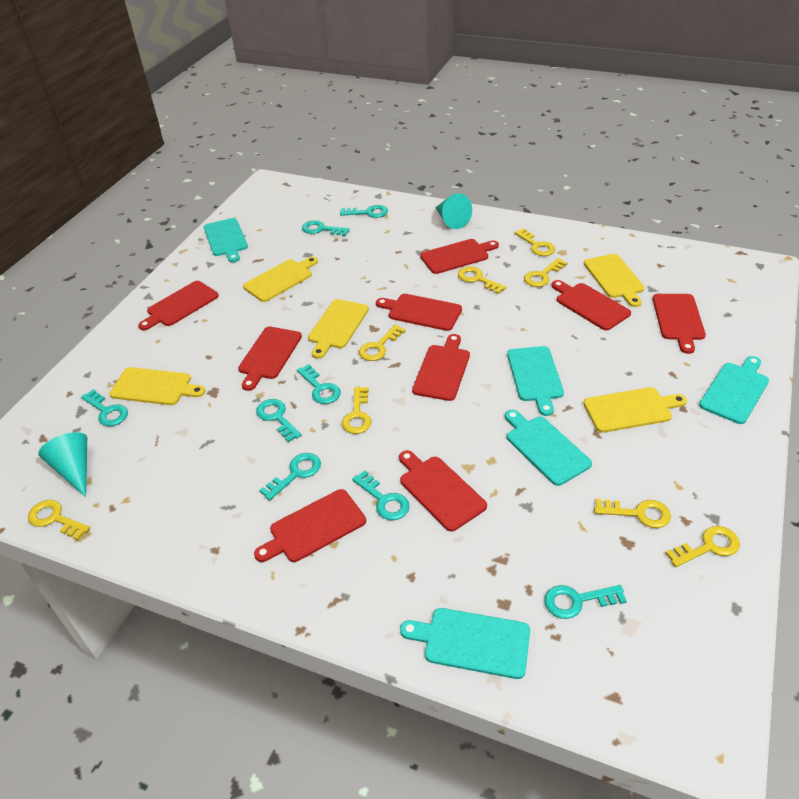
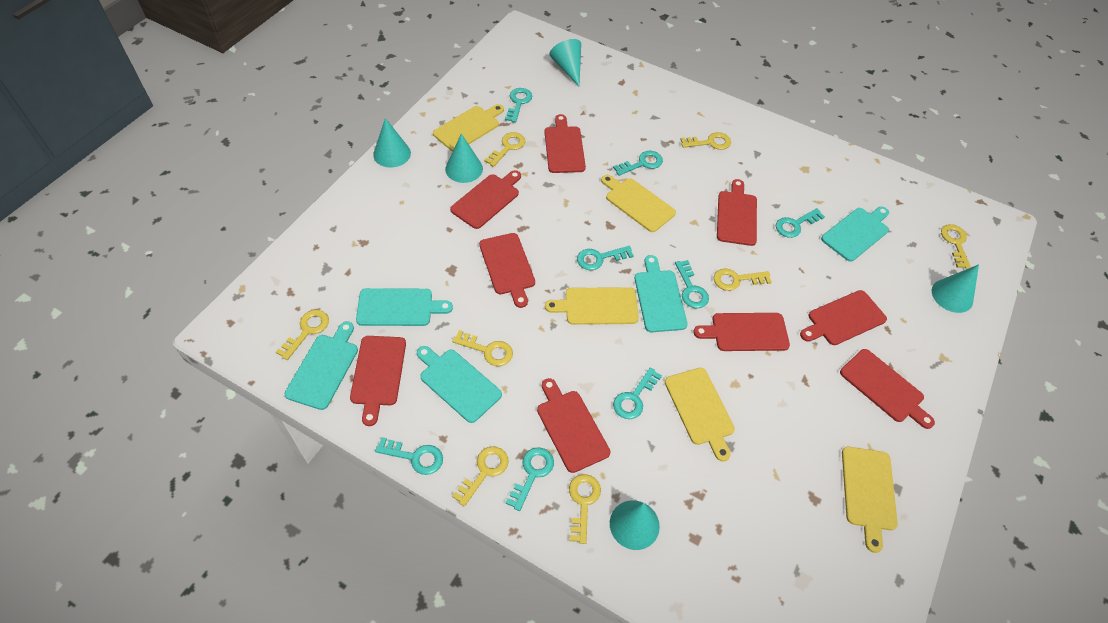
turquoise cone: [38,432,87,497] [435,193,472,229] = 2 -> [373,118,411,168] [445,133,483,183] [549,39,581,86] [610,500,660,550] [932,264,979,313] = 5

